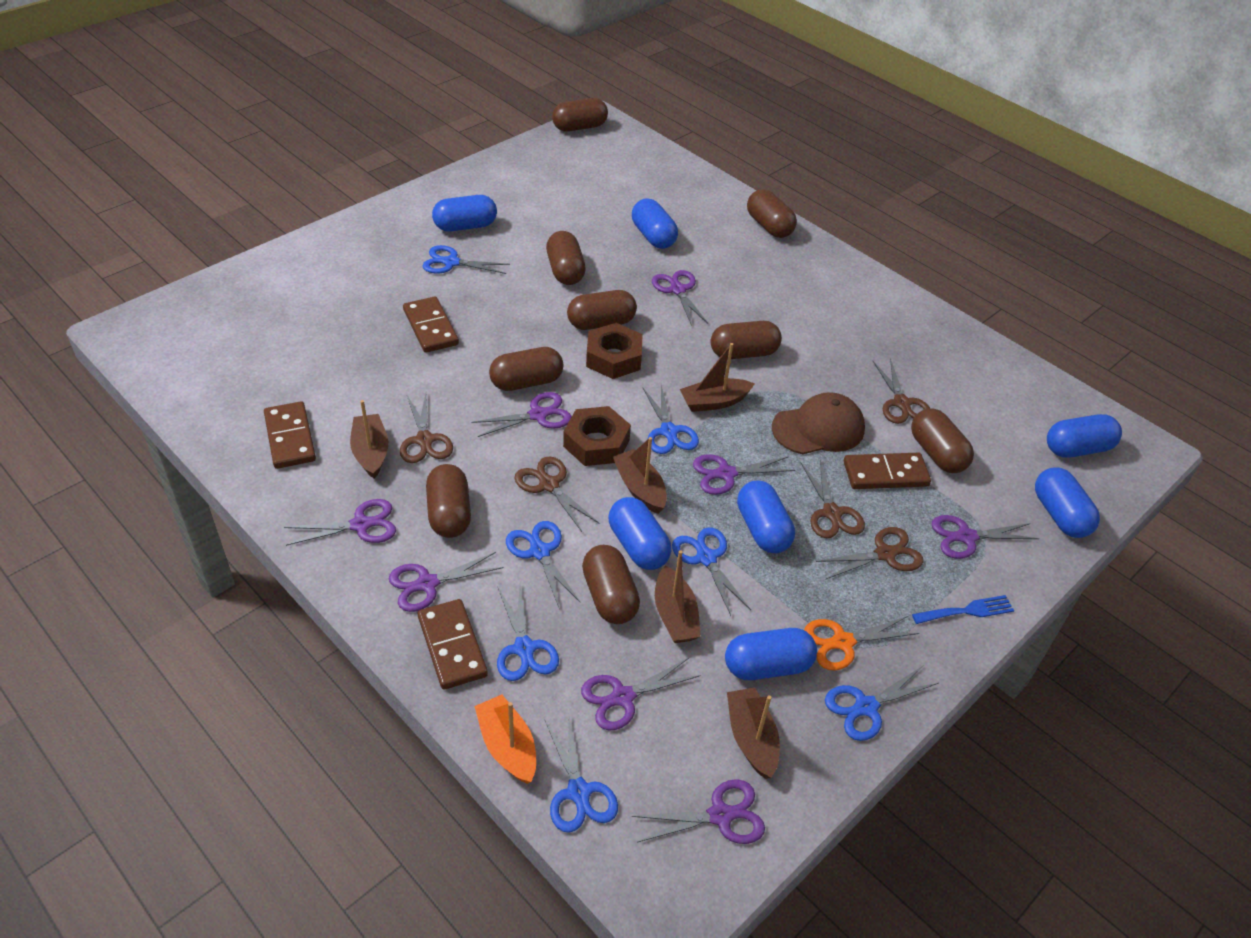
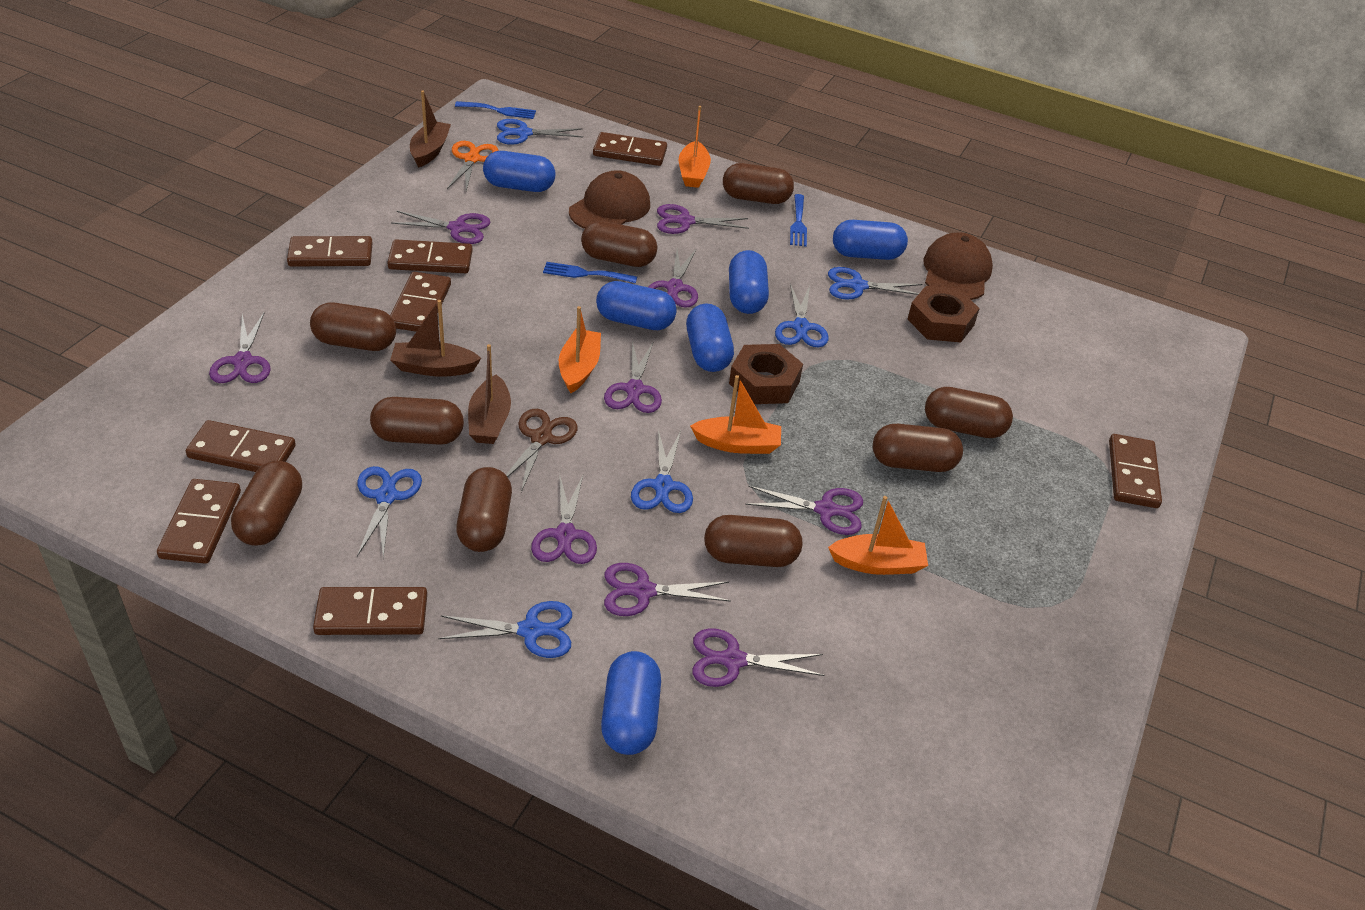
blue capsule: [432,195,497,231] [609,497,671,570] [632,198,678,249] [725,628,817,680] [737,481,795,553] [1035,468,1100,538] [1047,414,1122,457] = 7 -> [483,151,556,192] [596,281,677,330] [601,651,661,755] [686,303,734,372] [729,250,769,314] [833,220,908,260] = 6
blue fork: [912,595,1014,624] = 1 -> [455,101,536,119] [543,262,637,283] [790,194,807,247] = 3
blue scissors: [422,245,510,274] [497,585,559,681] [506,521,581,607] [544,716,618,833] [643,385,699,454] [672,527,751,616] [825,666,938,741] = 7 -> [357,466,422,558] [438,601,572,658] [497,119,583,145] [631,429,693,513] [775,284,828,347] [828,267,923,300] = 6
brown boat: [350,400,388,479] [613,437,667,514] [655,550,701,643] [680,343,755,412] [727,687,780,779] = 5 -> [390,300,481,377] [410,90,451,168] [468,344,511,444] = 3
brown cap: [772,392,865,454] = 1 -> [569,170,650,229] [923,233,993,300] = 2
brown domino: [264,401,316,469] [403,296,459,353] [418,599,488,690] [844,453,931,489] = 4 -> [157,479,241,564] [186,420,296,472] [287,236,373,267] [313,587,427,635] [387,239,473,273] [390,272,451,332] [593,132,667,166] [1109,434,1162,508] = 8
brown scissors: [400,394,453,463] [514,456,600,532] [801,460,865,538] [816,527,923,579] [873,358,930,424] = 5 -> [506,409,578,492] = 1
orange boat: [474,694,536,784] = 1 -> [559,306,601,393] [679,106,711,188] [690,375,781,454] [828,496,928,575] = 4
purple scissors: [284,499,396,546] [389,552,504,612] [471,392,572,437] [581,658,701,731] [632,779,765,844] [652,270,708,326] [693,454,795,495] [931,515,1039,559] = 8 -> [209,313,271,383] [391,211,490,244] [531,473,597,564] [604,341,662,413] [604,563,731,616] [648,249,698,308] [657,204,749,234] [692,628,825,687] [745,486,863,535] = 9

